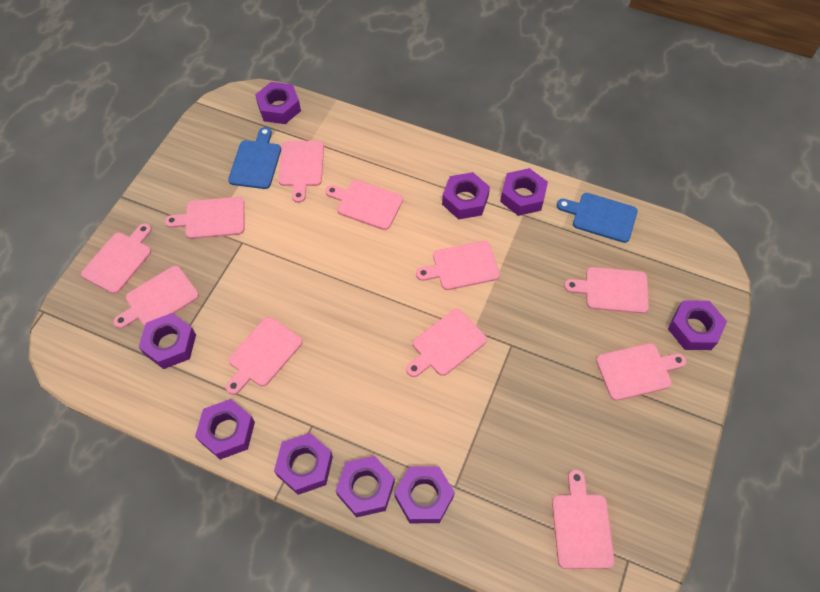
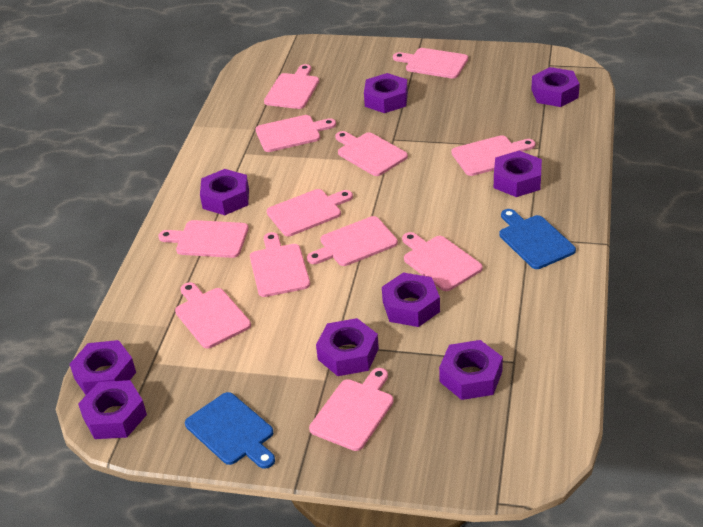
pink cutting board: [81,223,152,294] [113,266,199,329] [165,197,244,239] [226,317,302,395] [279,141,324,203] [325,180,403,230] [406,309,487,377] [416,241,500,290] [552,470,615,569] [564,267,649,314] [596,343,686,401] = 11 -> [158,220,249,258] [175,282,251,349] [250,232,310,297] [255,115,336,152] [264,64,319,109] [267,189,353,236] [307,216,398,266] [309,368,394,451] [335,131,408,176] [393,48,468,79] [402,232,483,291] [451,135,536,176] = 12

